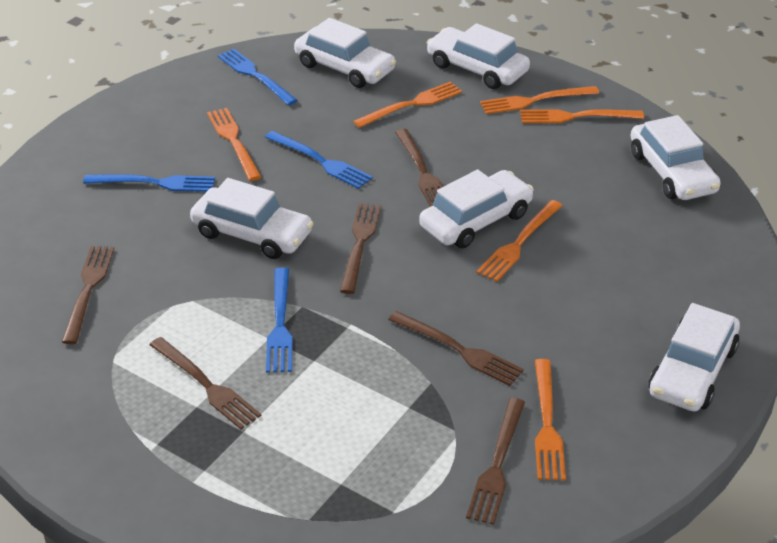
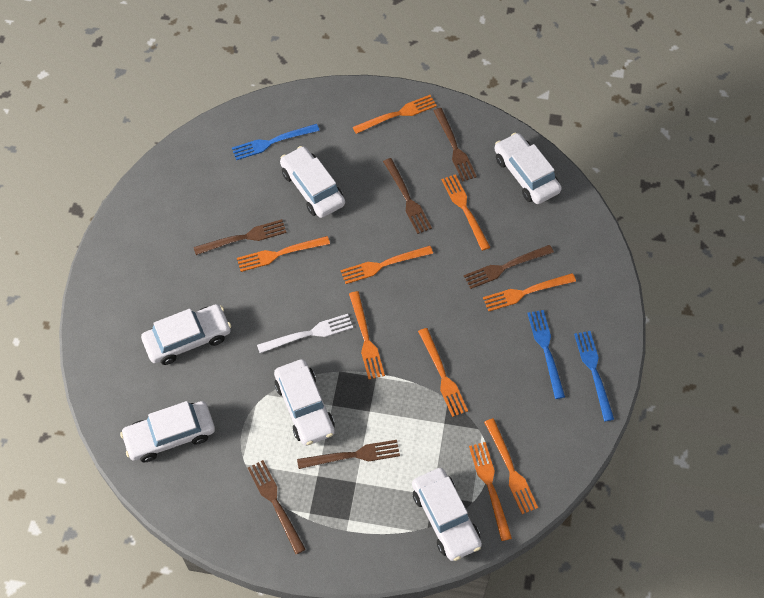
blue fork: [83,174,215,192] [217,49,298,105] [265,131,373,189] [266,268,293,372] = 4 -> [232,124,320,160] [527,310,565,399] [574,331,614,421] = 3
orange fork: [207,108,261,181] [353,81,462,128] [476,200,563,282] [480,86,599,114] [520,109,644,123] [535,359,566,480] = 6 -> [237,236,330,272] [341,246,433,284] [349,291,385,379] [353,95,437,134] [418,328,468,417] [441,174,490,251] [469,442,512,541] [483,273,576,311] [484,418,538,514] = 9
white fork: none = 0 -> [257,314,353,353] = 1

